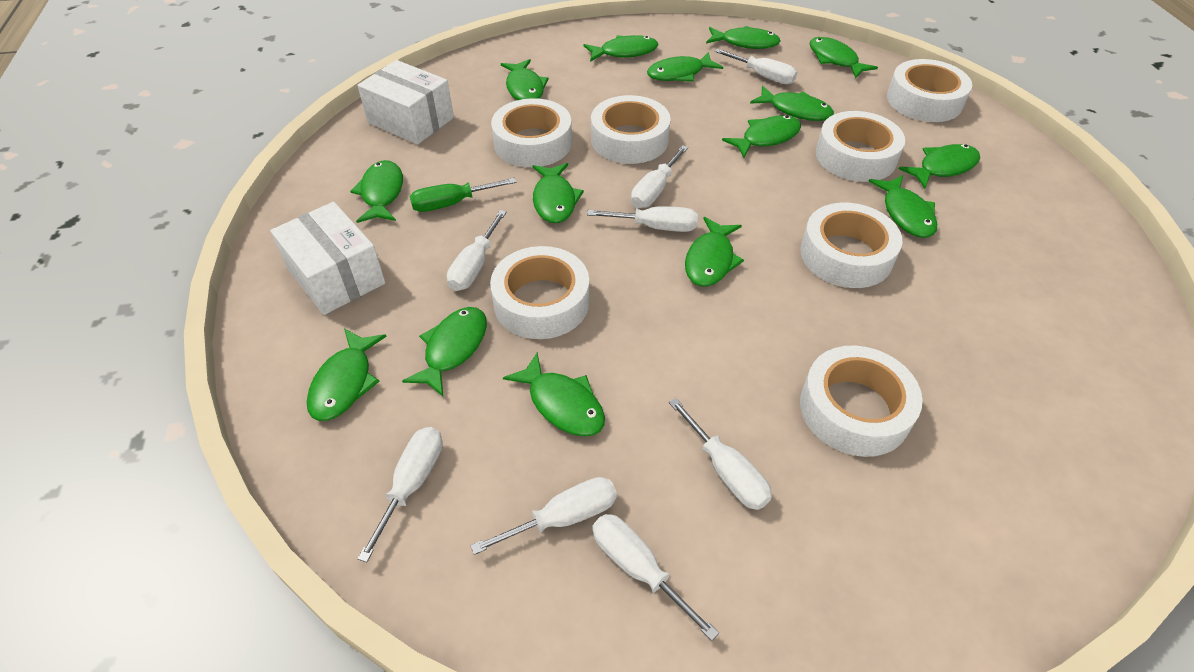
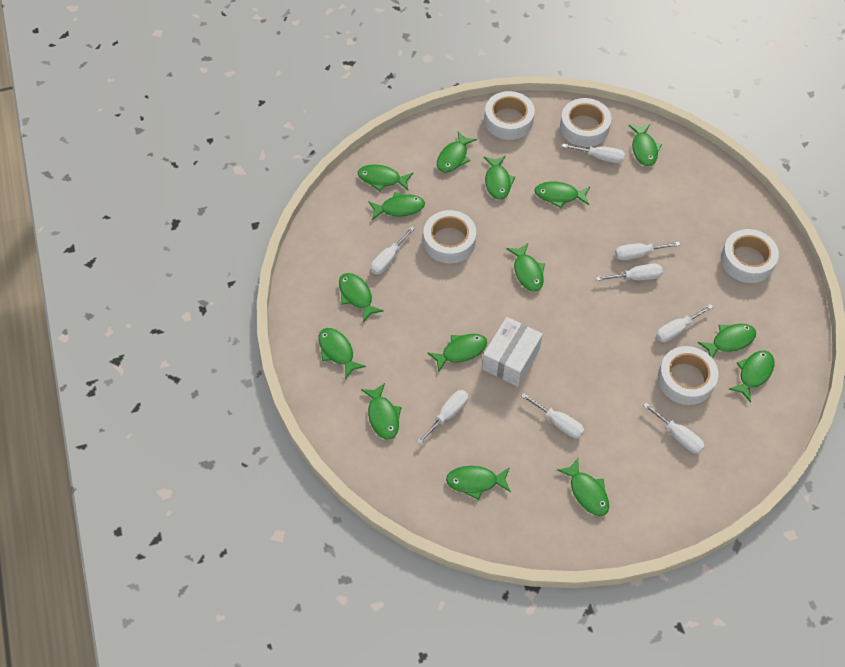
green screwdriver: [410,178,516,212] = 1 -> none = 0
white box: [270,202,386,315] [357,60,454,145] = 2 -> [482,317,543,387] = 1
white tape: [490,246,590,339] [491,98,572,167] [591,95,671,164] [800,203,902,288] [800,345,923,457] [816,111,905,182] [887,59,972,122] = 7 -> [423,210,476,264] [484,91,535,140] [560,98,611,147] [658,346,718,405] [721,229,779,283] = 5

